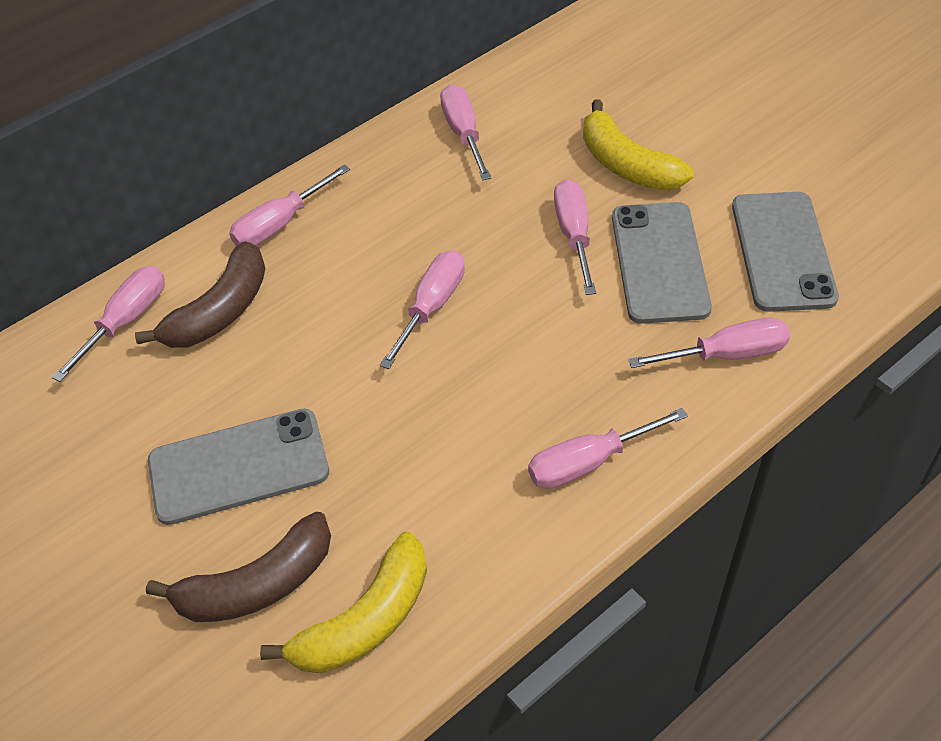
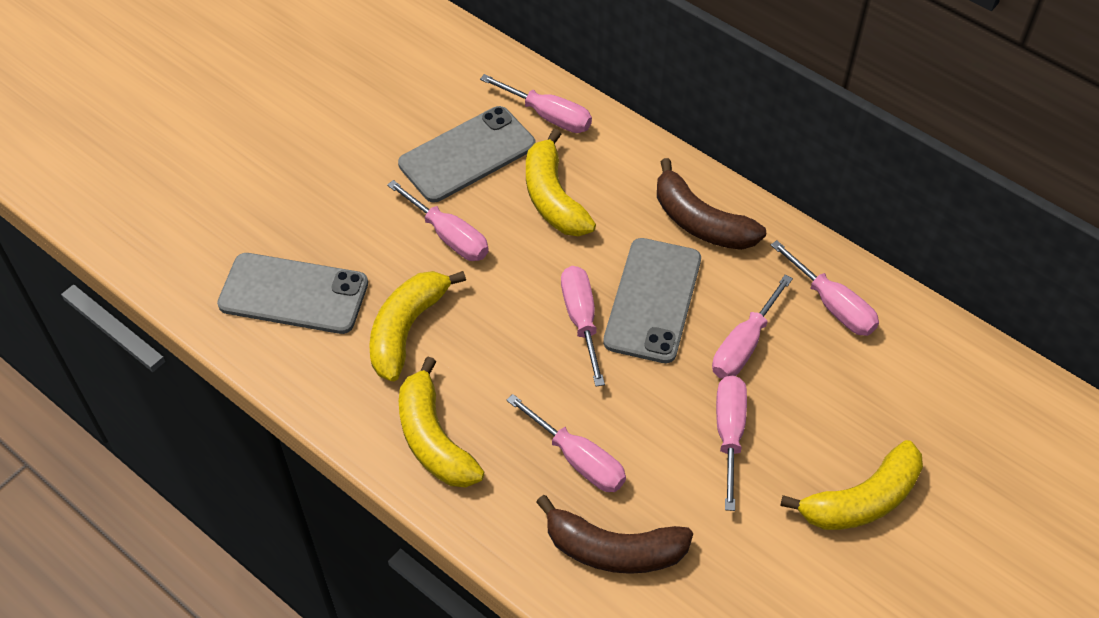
yellow banana: [260,532,427,674] [583,100,694,190] = 2 -> [369,271,466,381] [399,357,484,487] [526,129,596,236] [780,440,923,530] = 4

